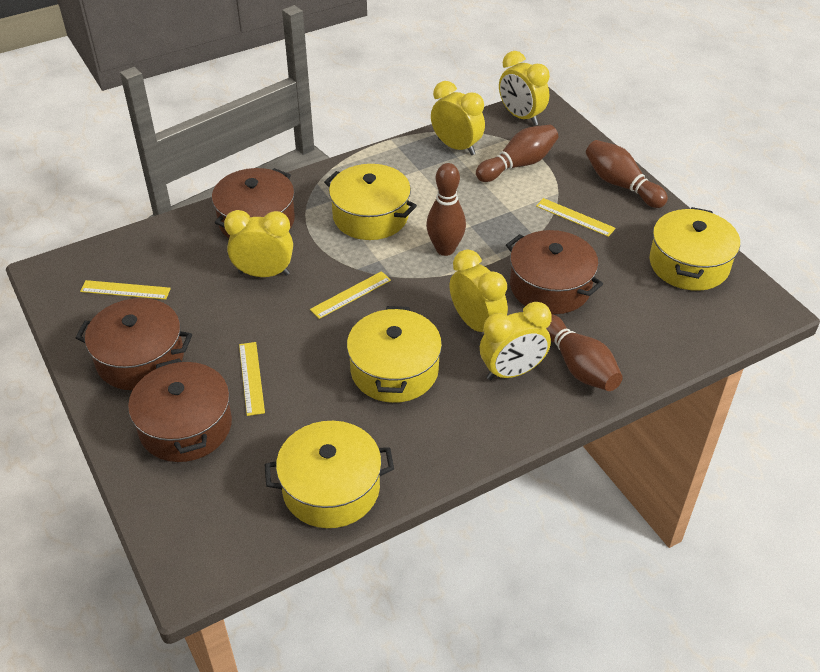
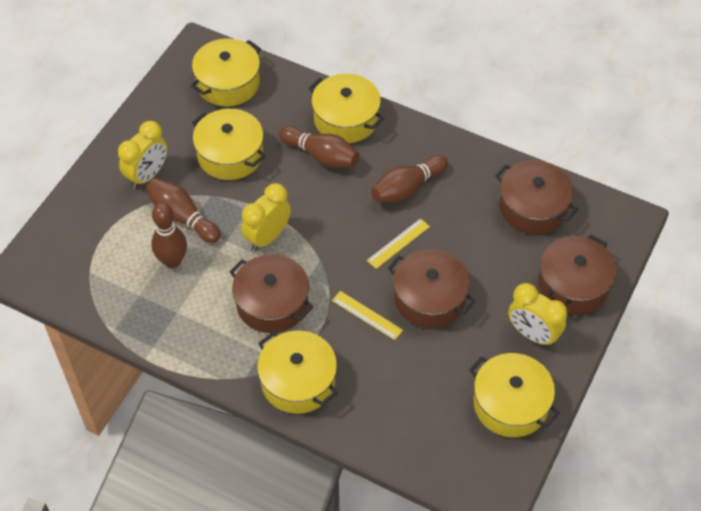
yellow clock: [224,210,293,277] [431,81,485,155] [449,250,508,332] [480,302,551,380] [499,51,550,126] = 5 -> [118,121,167,189] [241,183,291,251] [508,283,568,347] = 3
yellow pot: [265,421,394,528] [324,164,417,240] [347,306,442,403] [650,207,740,291] = 4 -> [191,38,261,106] [192,109,266,180] [257,331,338,414] [309,74,384,143] [469,353,560,437] = 5
yellow ruler: [80,280,171,300] [239,342,265,416] [310,271,391,319] [536,198,616,237] = 4 -> [332,291,403,340] [367,218,430,269] = 2

